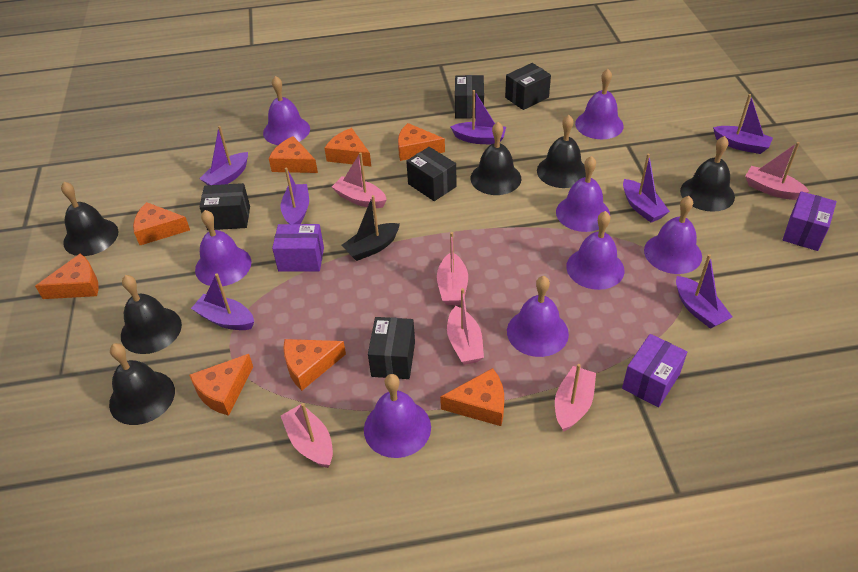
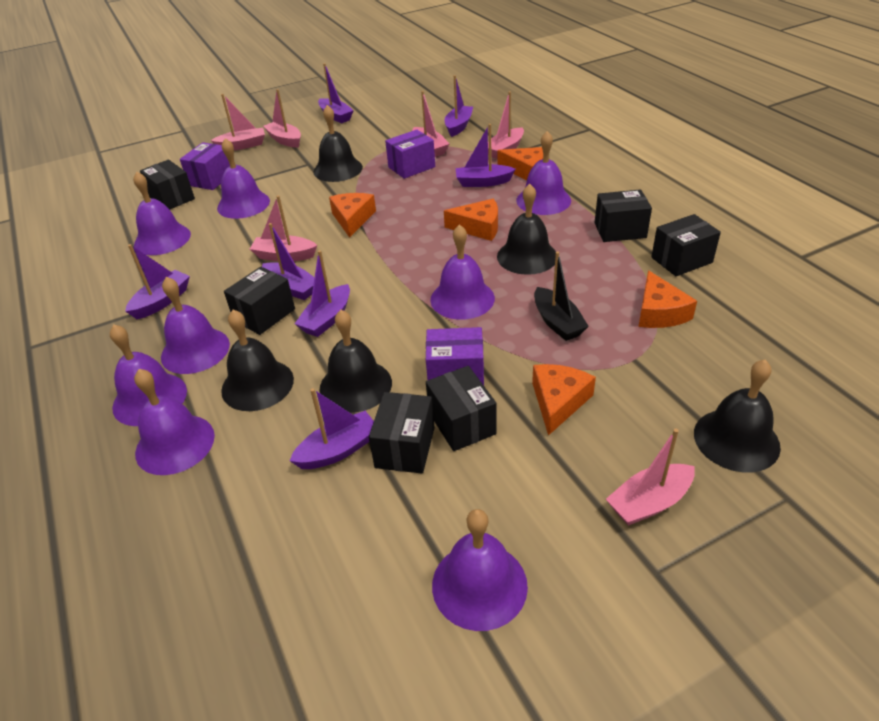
black bell: [61,182,118,256] [109,343,175,425] [121,275,182,354] [470,122,521,195] [537,115,586,188] [680,136,735,212] = 6 -> [221,310,294,411] [313,105,363,182] [319,310,392,413] [497,184,556,275] [694,360,781,472] = 5
black box: [200,183,250,230] [368,317,415,379] [406,147,456,201] [455,75,484,118] [505,63,551,110] = 5 -> [140,160,195,210] [224,267,295,335] [369,392,435,474] [426,366,496,451] [595,189,652,242] [651,214,721,276] = 6
orange cheese: [35,253,99,299] [133,202,190,245] [189,354,253,416] [269,136,318,173] [283,339,346,391] [325,128,371,166] [398,123,445,161] [440,368,504,426] = 8 -> [329,193,376,238] [444,199,498,241] [497,147,543,181] [532,364,596,436] [638,270,697,328] = 5

